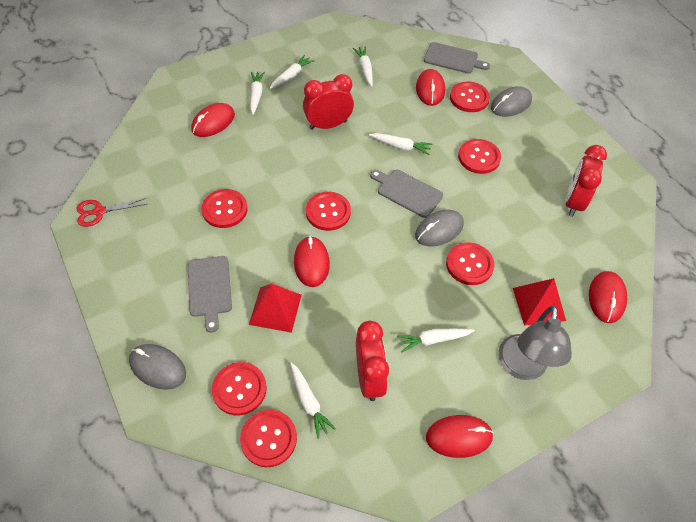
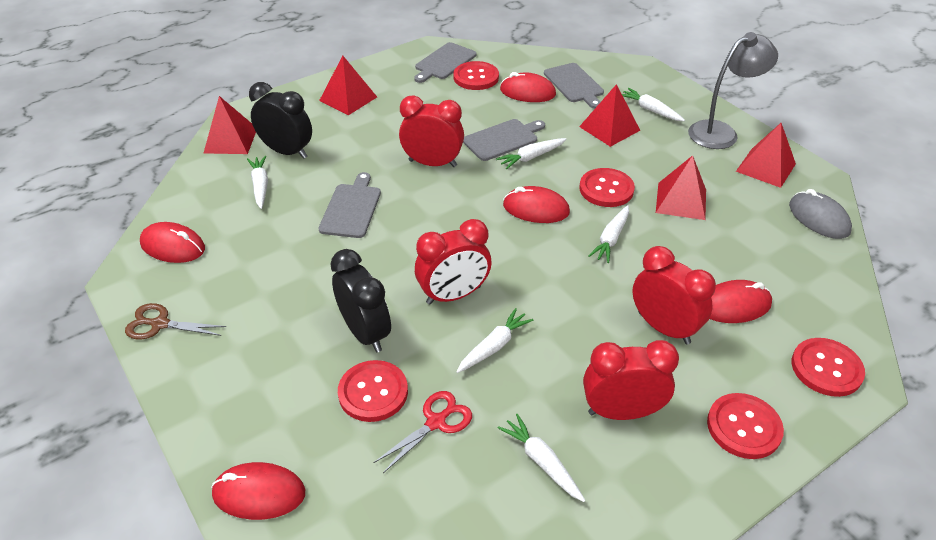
black clock: none = 0 -> [249,82,312,159] [330,249,391,352] = 2
brown scissors: none = 0 -> [125,303,226,339] = 1
grey cutting board: [188,256,232,333] [370,169,443,218] [424,42,490,74] = 3 -> [318,172,381,238] [414,42,477,83] [463,119,545,161] [544,63,604,109] = 4
grey mouse: [129,344,186,390] [415,210,464,247] [491,86,532,117] = 3 -> [789,189,852,239] = 1
red button: [201,189,248,228] [212,362,267,416] [240,410,297,467] [306,192,351,231] [446,242,494,285] [450,82,490,112] [458,139,501,174] = 7 -> [338,360,408,422] [453,61,499,90] [579,168,635,207] [707,393,784,459] [792,338,865,397] = 5
red clock: [303,74,354,130] [356,321,389,401] [566,145,607,217] = 3 -> [399,96,464,167] [415,219,492,305] [583,340,679,420] [632,246,716,344] = 4
red pyramid: [249,284,302,333] [513,278,566,326] = 2 -> [204,96,256,154] [319,56,377,115] [579,84,640,147] [656,155,706,220] [736,123,796,188] = 5

